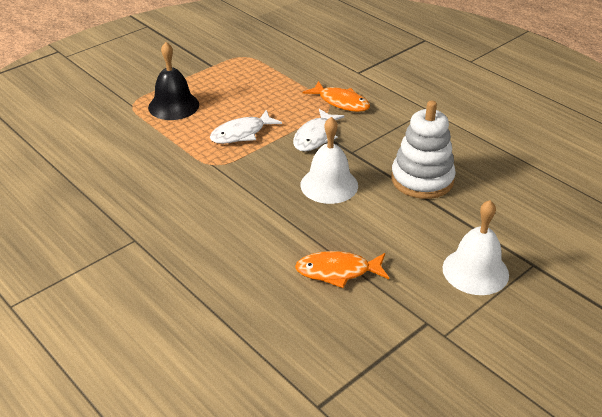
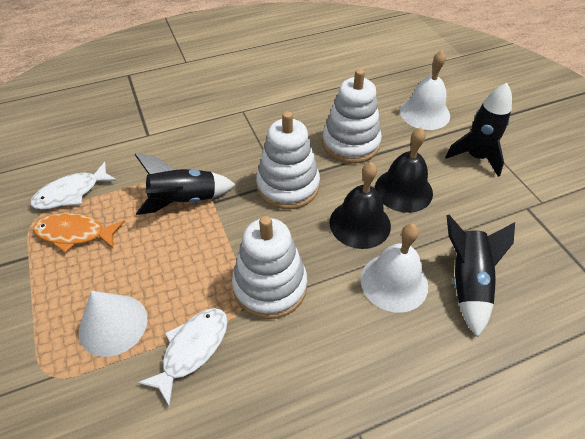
black bell: [148,42,199,120] = 1 -> [329,162,391,249] [375,127,433,213] = 2
black rocket: none = 0 -> [135,153,235,215] [445,83,512,177] [446,215,515,337] = 3
orange fish: [295,251,389,288] [303,81,370,112] = 2 -> [33,213,125,253] = 1
white cone: none = 0 -> [79,291,147,357] = 1
white stacking toy: [391,101,456,199] = 1 -> [232,216,307,319] [256,111,320,209] [322,69,382,163] = 3

